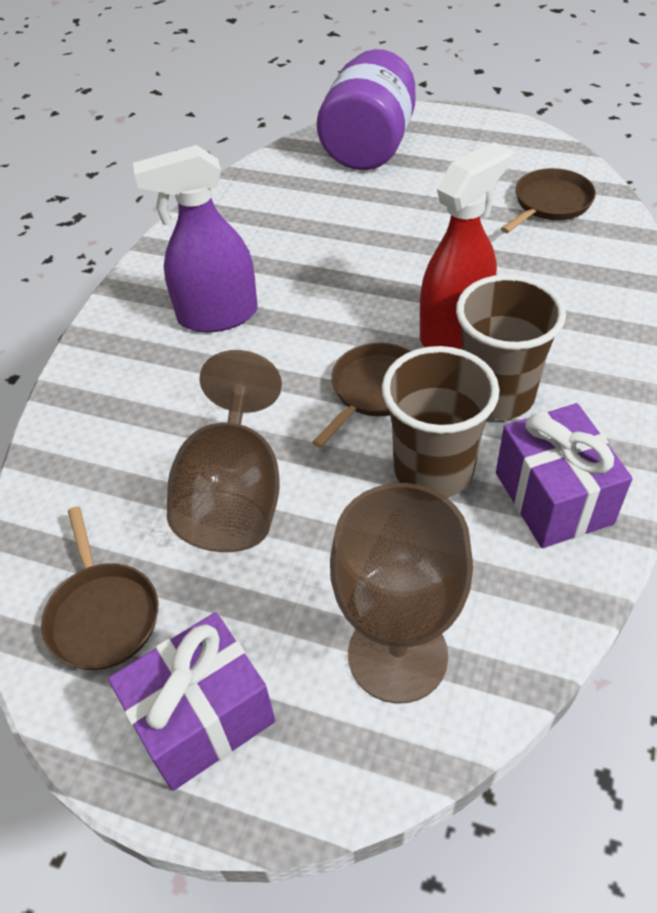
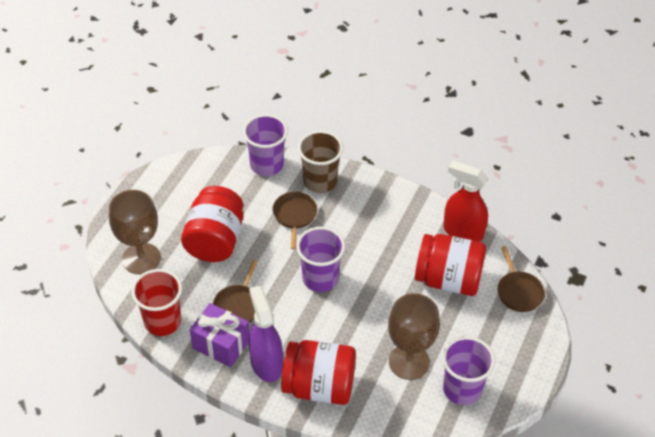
brown cup: [382,346,499,497] [456,274,566,420] = 2 -> [298,131,343,193] = 1
purple cup: none = 0 -> [243,114,288,176] [296,227,345,292] [442,336,495,405] = 3
purple gift: [108,612,275,791] [496,403,633,548] = 2 -> [190,303,250,367] = 1
purple jar: [317,49,416,170] = 1 -> none = 0
red cup: none = 0 -> [131,269,182,336] = 1
red jar: none = 0 -> [181,186,243,262] [281,340,356,405] [415,234,486,296] = 3

